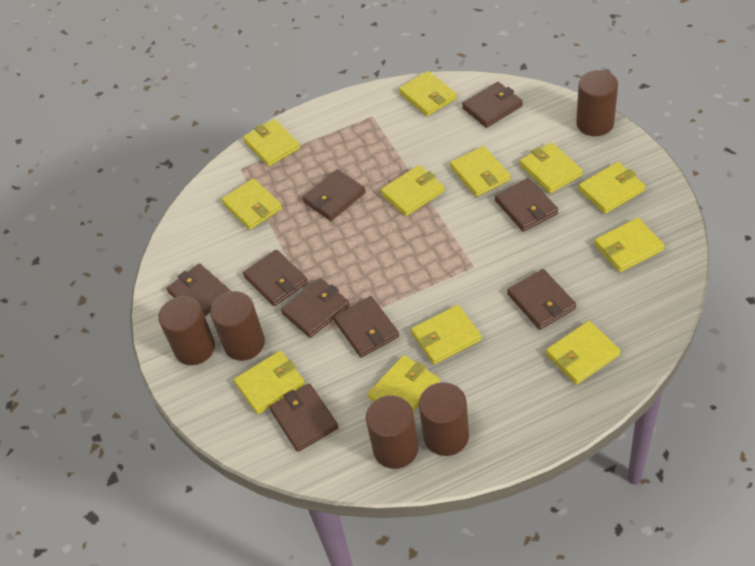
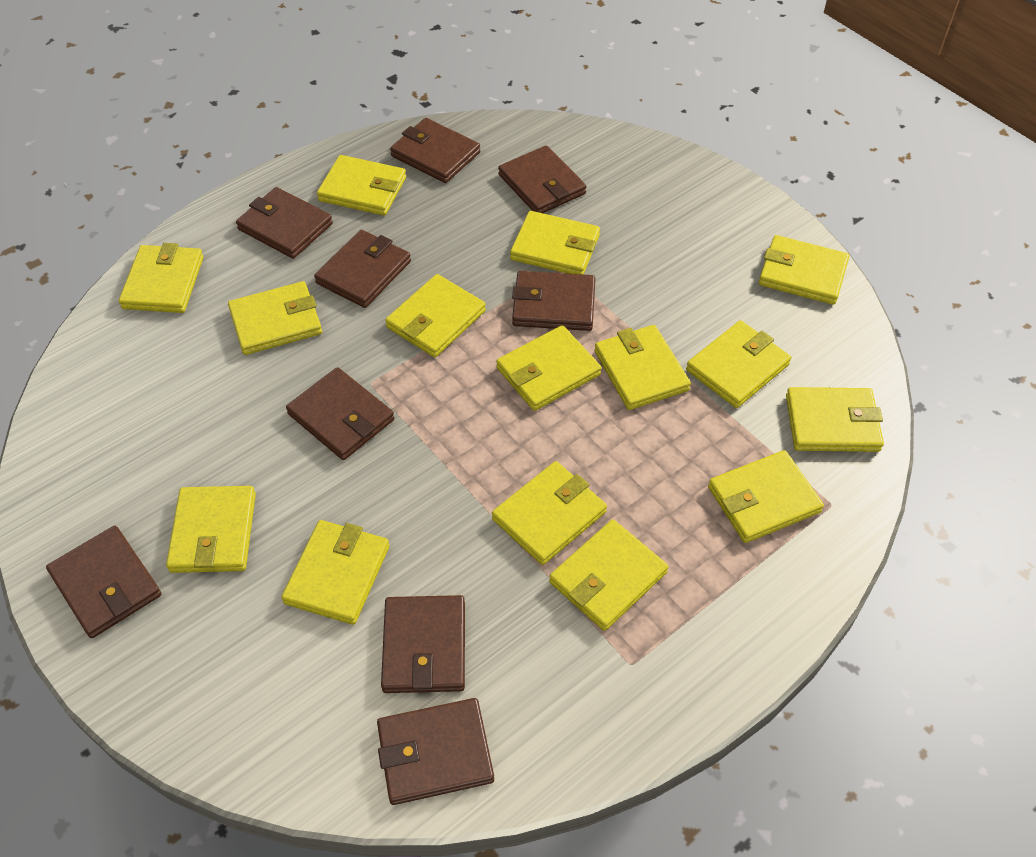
brown cylinder: [158,296,215,365] [210,291,265,361] [366,395,418,469] [419,382,469,456] [576,70,618,136] = 5 -> none = 0
yellow wallet: [221,178,282,230] [234,351,305,414] [243,119,300,167] [367,355,440,412] [381,165,445,216] [399,71,457,116] [411,305,482,365] [450,146,511,197] [519,142,583,194] [546,321,620,385] [578,162,645,214] [594,218,664,272] = 12 -> [119,243,203,313] [166,486,256,573] [228,281,322,355] [281,520,390,625] [317,155,406,216] [385,274,486,357] [492,461,607,565] [496,325,602,411] [510,211,600,275] [549,519,668,631] [595,325,691,410] [686,320,791,408] [708,450,824,543] [759,235,849,305] [786,387,884,452] = 15

